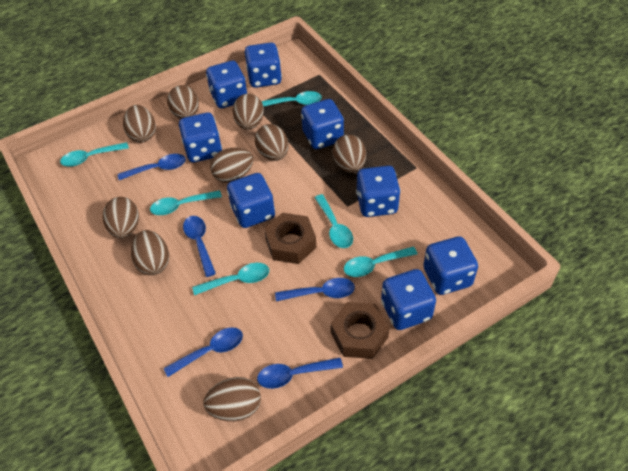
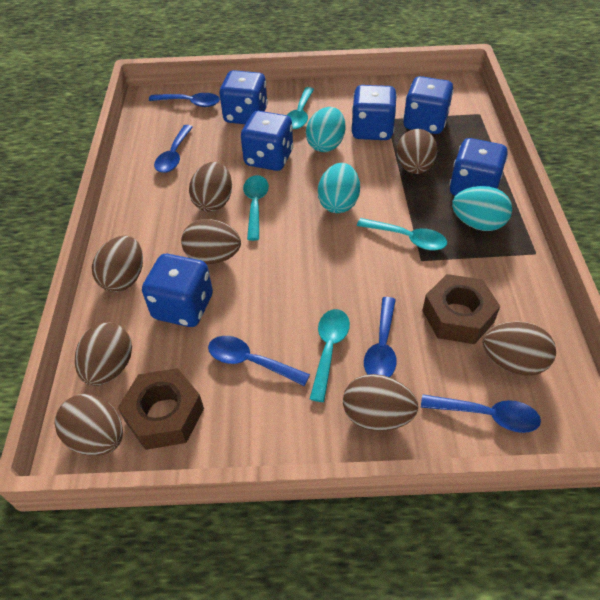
blue dice: [179,113,222,162] [206,61,247,108] [227,173,275,228] [245,43,282,88] [301,99,344,149] [356,166,401,217] [381,269,436,330] [423,236,478,295] = 8 -> [142,254,213,327] [219,70,268,124] [241,111,293,171] [351,85,397,140] [403,76,454,134] [449,138,508,196] = 6
brown egg: [103,197,139,238] [123,105,156,143] [131,230,169,275] [167,85,199,119] [203,377,261,421] [210,148,253,183] [233,94,264,130] [255,124,289,161] [333,134,366,173] = 9 -> [54,394,123,456] [75,323,132,386] [92,235,143,292] [181,219,241,264] [189,162,232,212] [343,374,418,431] [397,129,437,174] [483,321,556,376] = 8
turquoise egg: none = 0 -> [306,107,345,152] [318,163,360,213] [452,186,512,231] = 3
turquoise spoon: [60,142,129,167] [150,190,222,215] [192,263,269,295] [261,91,322,107] [315,194,353,248] [344,247,417,277] = 6 -> [243,175,269,241] [287,87,314,129] [310,309,350,402] [357,218,447,251] = 4

